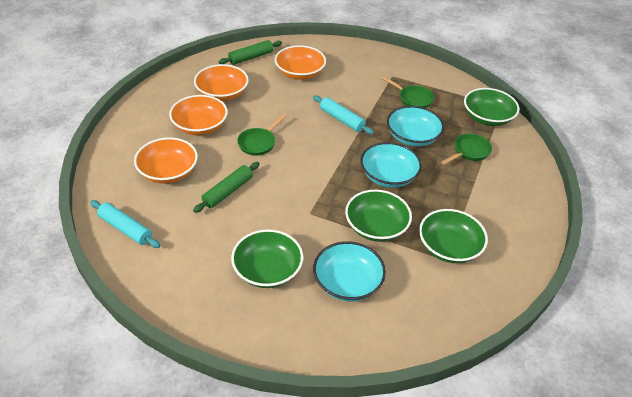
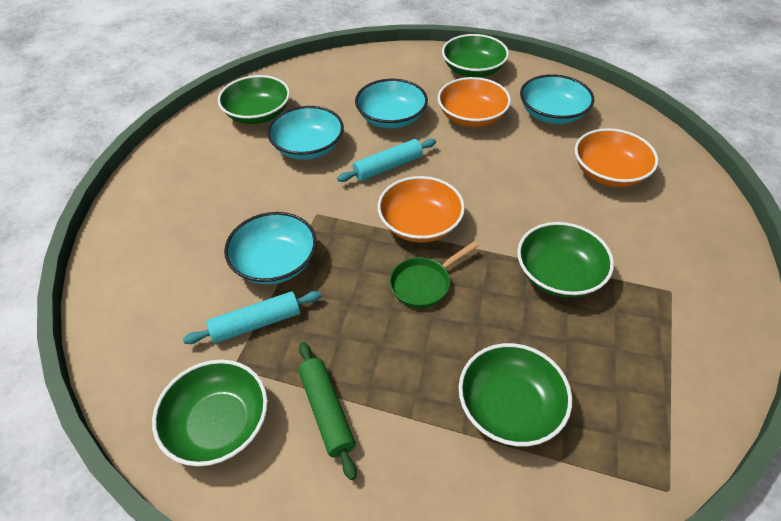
green bowl: [231,229,303,288] [345,189,412,242] [419,209,488,263] [464,88,519,126] = 4 -> [152,360,268,466] [218,75,290,124] [442,34,509,77] [459,343,572,446] [517,222,614,298] = 5
green pan: [237,114,286,156] [381,76,434,108] [441,133,492,165] = 3 -> [390,241,479,308] = 1
green rolling pin: [193,162,260,213] [219,40,282,65] = 2 -> [298,342,357,480] = 1
orange bowl: [134,137,198,184] [169,95,228,135] [194,64,249,101] [275,45,326,80] = 4 -> [378,176,465,242] [438,77,511,127] [575,128,659,187] = 3
turquoise bowl: [313,241,386,301] [360,142,422,188] [387,106,444,147] = 3 -> [224,212,317,285] [267,106,344,160] [355,79,428,129] [520,74,594,124] = 4

